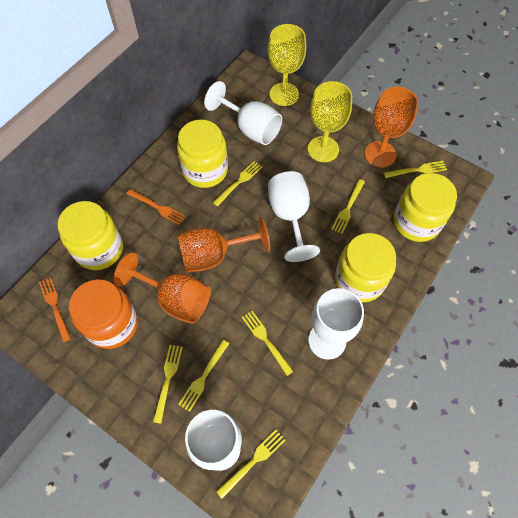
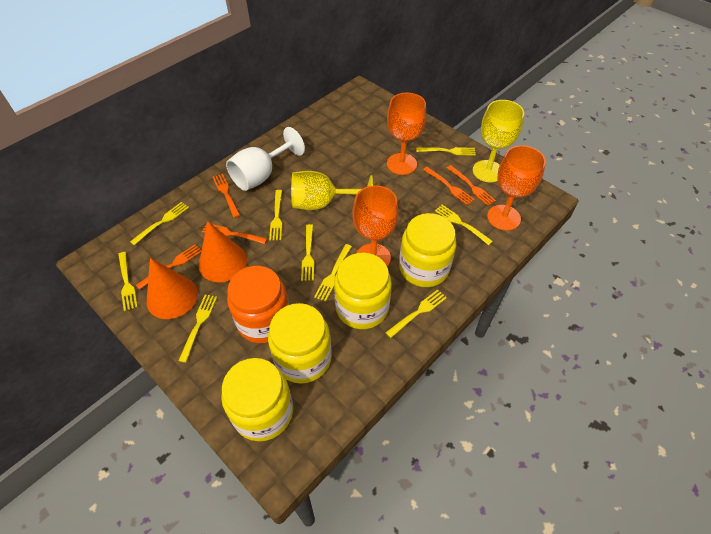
orange cone: none = 0 -> [146,258,198,319] [199,221,247,282] = 2
orange fork: [39,277,71,342] [126,189,186,225] = 2 -> [136,244,201,290] [202,223,267,244] [213,174,240,218] [423,167,475,205] [447,165,496,206] = 5
white goblet: [185,410,242,471] [204,81,282,145] [268,171,320,262] [308,288,364,360] = 4 -> [226,127,305,191] = 1
yellow fork: [153,345,183,424] [178,340,230,412] [213,161,262,207] [216,430,286,499] [242,311,294,376] [331,179,365,234] [384,161,447,178] = 7 -> [118,252,138,311] [130,202,189,245] [178,295,217,363] [269,190,282,241] [301,224,314,281] [314,244,352,302] [385,289,447,338] [416,147,476,156] [435,205,493,245] = 9

